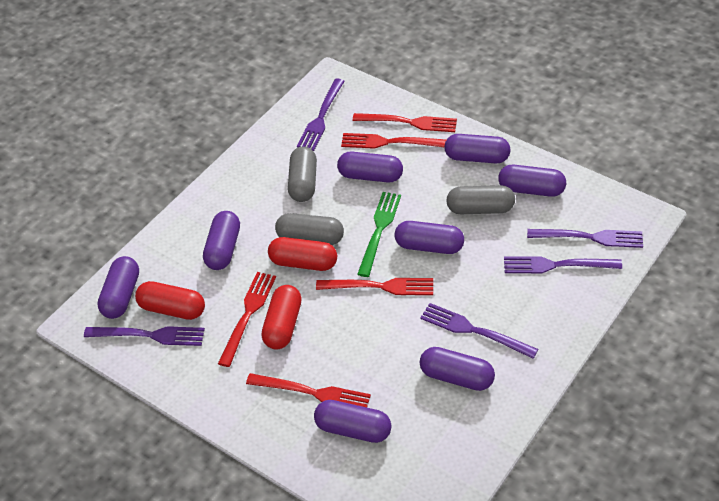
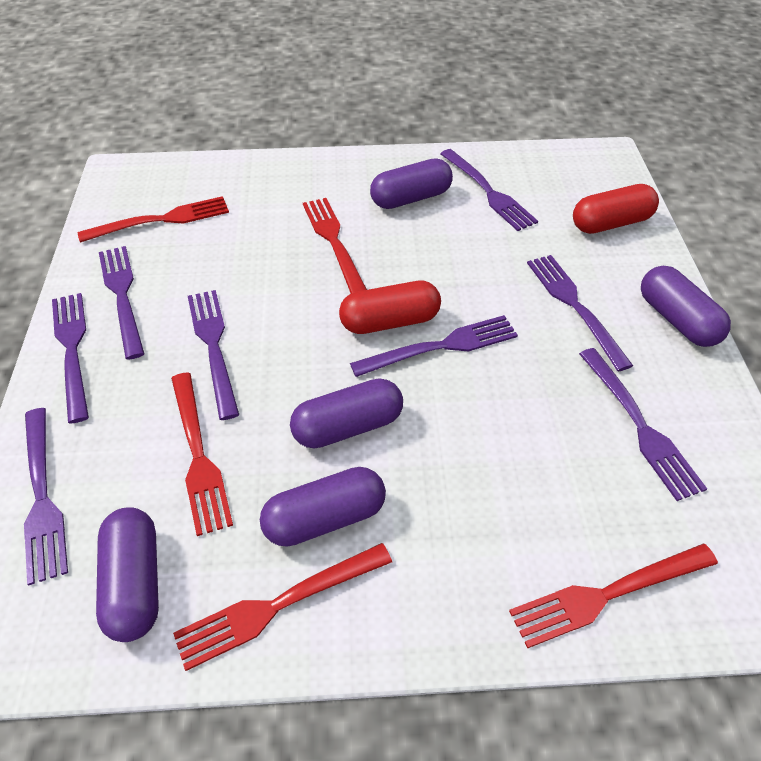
green fork: [357,192,401,277] = 1 -> none = 0
grey capsule: [275,213,344,245] [288,147,317,202] [446,185,515,214] = 3 -> none = 0
purple capsule: [97,256,139,319] [203,211,240,270] [314,400,392,443] [337,152,403,182] [395,221,464,254] [420,347,495,391] [444,134,510,163] [498,165,566,197] = 8 -> [96,507,159,642] [260,467,386,547] [290,378,403,449] [370,158,453,209] [641,266,731,347] = 5
purple fork: [84,326,205,346] [297,78,345,151] [420,303,538,359] [504,256,622,273] [527,229,643,248] = 5 -> [24,408,68,585] [52,293,89,424] [99,246,144,360] [188,290,239,420] [350,315,518,377] [440,149,538,231] [527,255,633,371] [579,348,707,501] = 8
red capsule: [135,281,205,320] [261,285,302,349] [268,237,337,271] = 3 -> [339,281,441,334] [573,184,659,234] = 2

